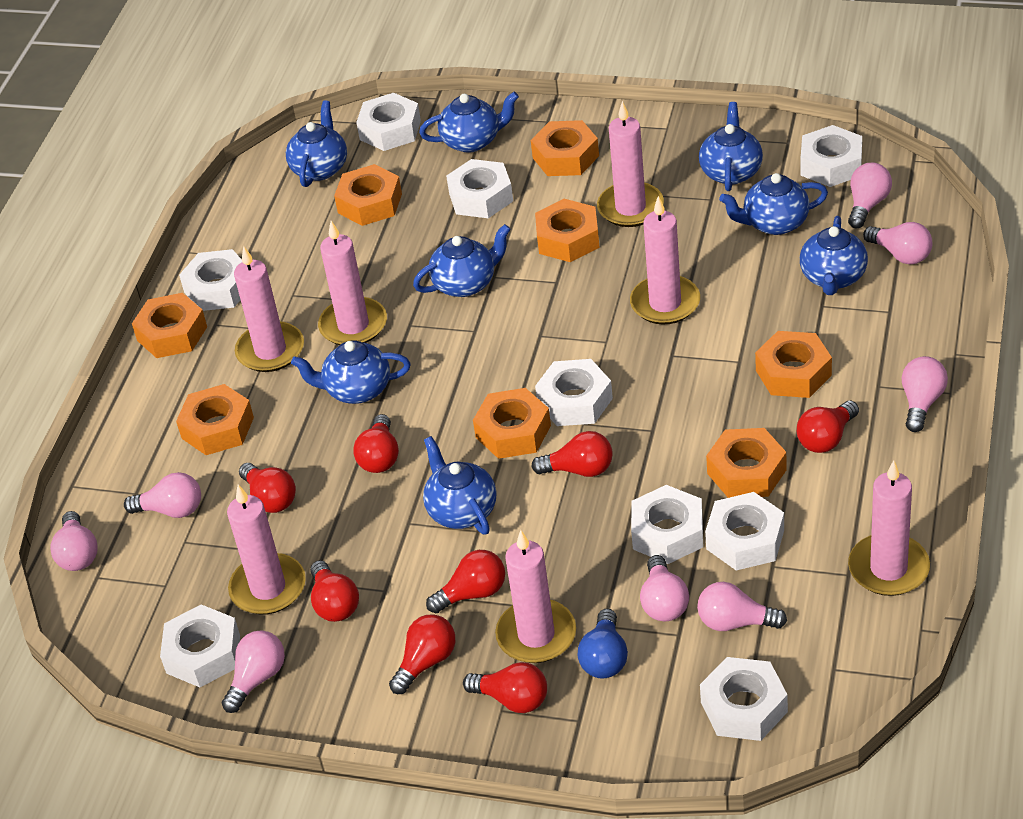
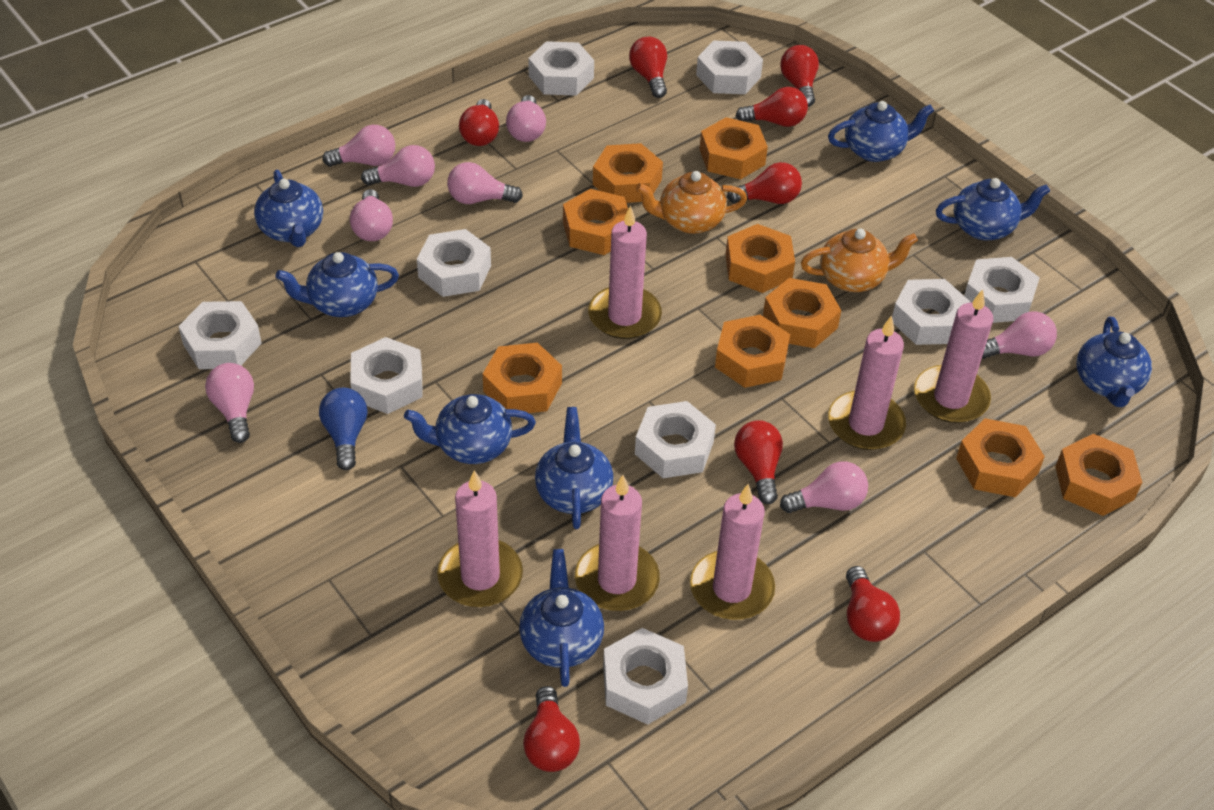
orange nut: [132,293,207,358] [176,384,254,455] [334,164,402,226] [473,388,551,459] [531,120,599,176] [535,199,600,262] [706,428,786,498] [755,331,832,398] = 8 -> [483,343,562,413] [563,189,628,255] [593,143,663,203] [700,117,768,179] [715,315,790,388] [725,224,795,293] [763,278,841,348] [956,418,1045,497] [1055,434,1142,516] = 9
orange teapot: none = 0 -> [636,171,747,234] [801,229,918,292] = 2
pink candle: [227,484,306,615] [234,246,304,372] [318,221,387,345] [495,530,576,663] [597,101,664,227] [630,196,700,325] [848,460,930,596] = 7 -> [437,470,523,607] [575,475,660,611] [588,205,662,339] [690,484,775,620] [828,315,906,450] [914,289,993,423] = 6

